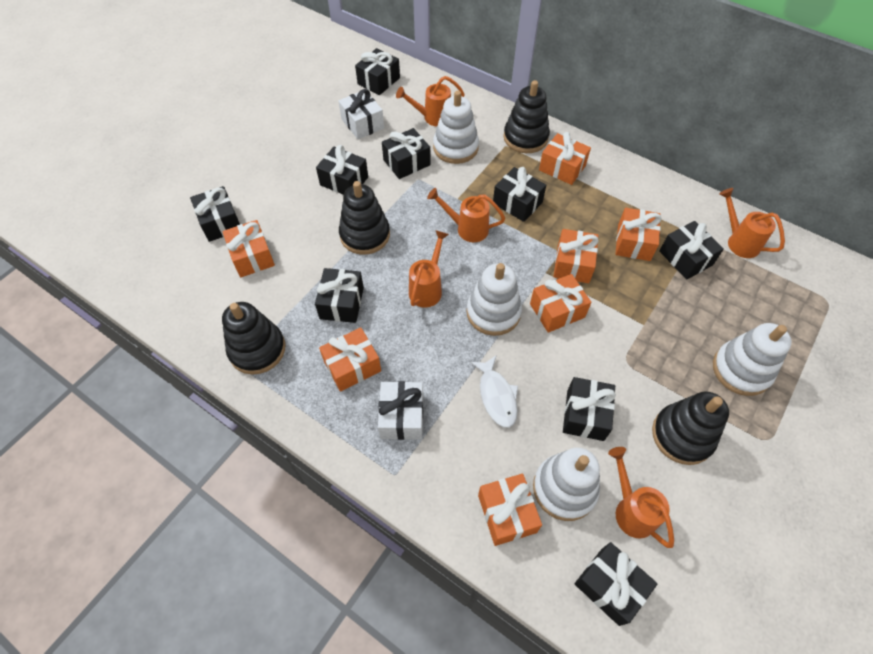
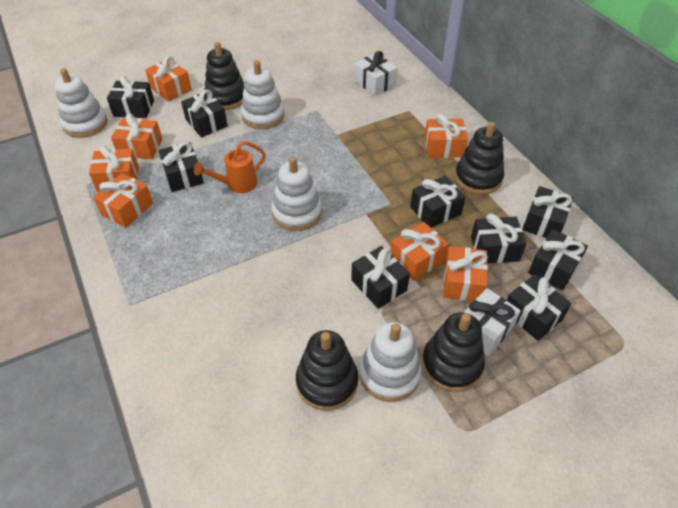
orange watering can: [396,76,465,126] [409,230,449,308] [427,188,505,242] [608,447,674,548] [719,188,785,258] = 5 -> [194,141,266,193] = 1
white fish: [470,355,518,428] = 1 -> none = 0

